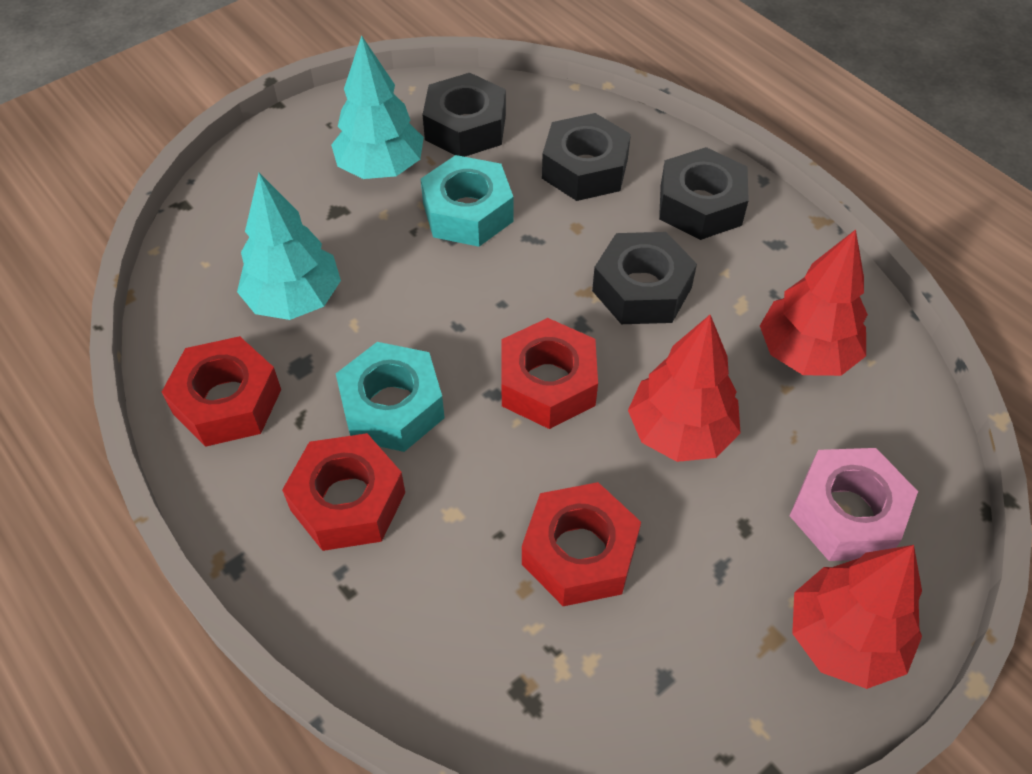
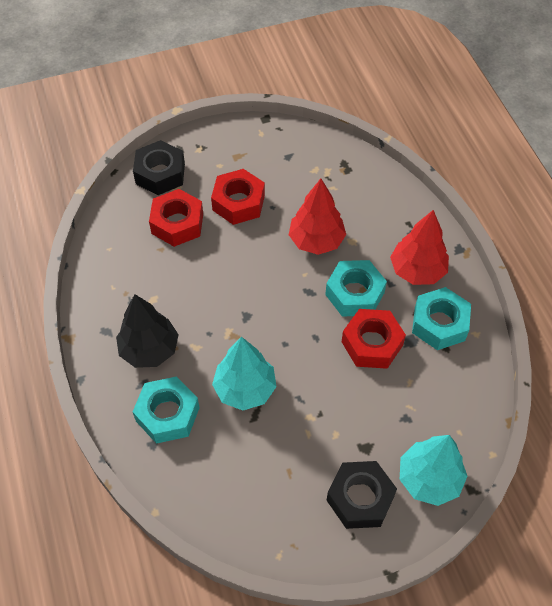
black nut: [422,73,506,157] [542,113,631,201] [592,232,697,324] [659,147,749,240] = 4 -> [133,140,185,195] [327,461,397,529] = 2
black tree: none = 0 -> [116,294,179,368] = 1
pink nut: [789,448,918,561] = 1 -> none = 0
red nut: [162,336,281,447] [282,433,405,551] [501,318,598,429] [522,482,641,606] = 4 -> [149,189,203,247] [211,169,265,225] [342,309,406,369] = 3
red tree: [628,315,740,462] [760,229,868,376] [792,545,922,689] = 3 -> [289,179,346,255] [390,210,449,285] = 2
turquoise nut: [336,342,445,452] [421,155,513,247] = 2 -> [133,376,199,444] [325,260,387,317] [412,287,471,350] = 3

